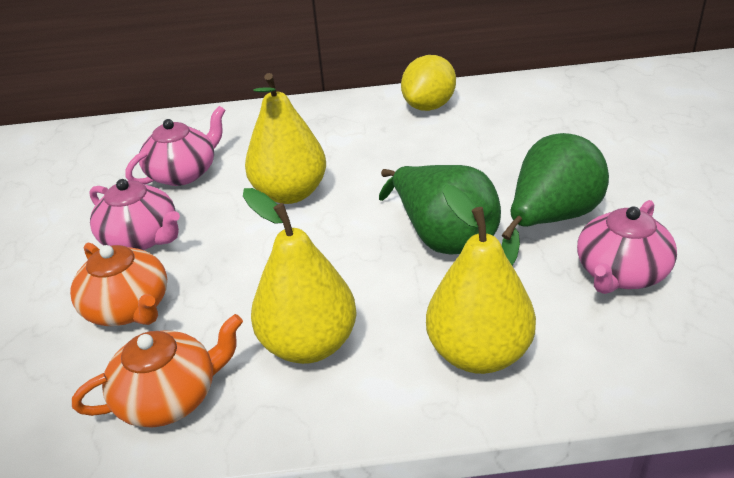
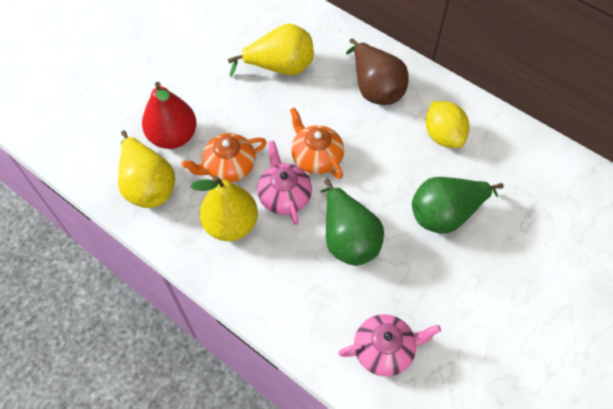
brown pear: none = 0 -> [346,38,409,105] = 1
pink teapot: [89,179,180,250] [126,106,225,186] [577,200,677,294] = 3 -> [257,141,312,225] [339,314,441,377] = 2
red pear: none = 0 -> [142,82,197,149] = 1

